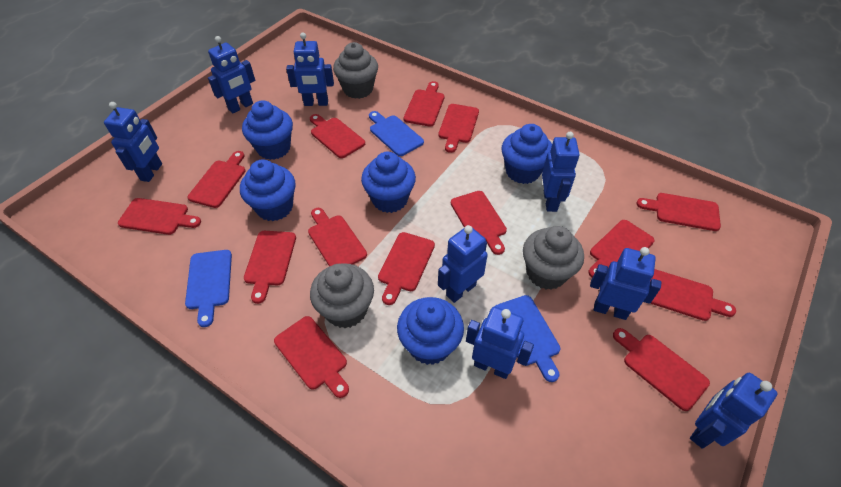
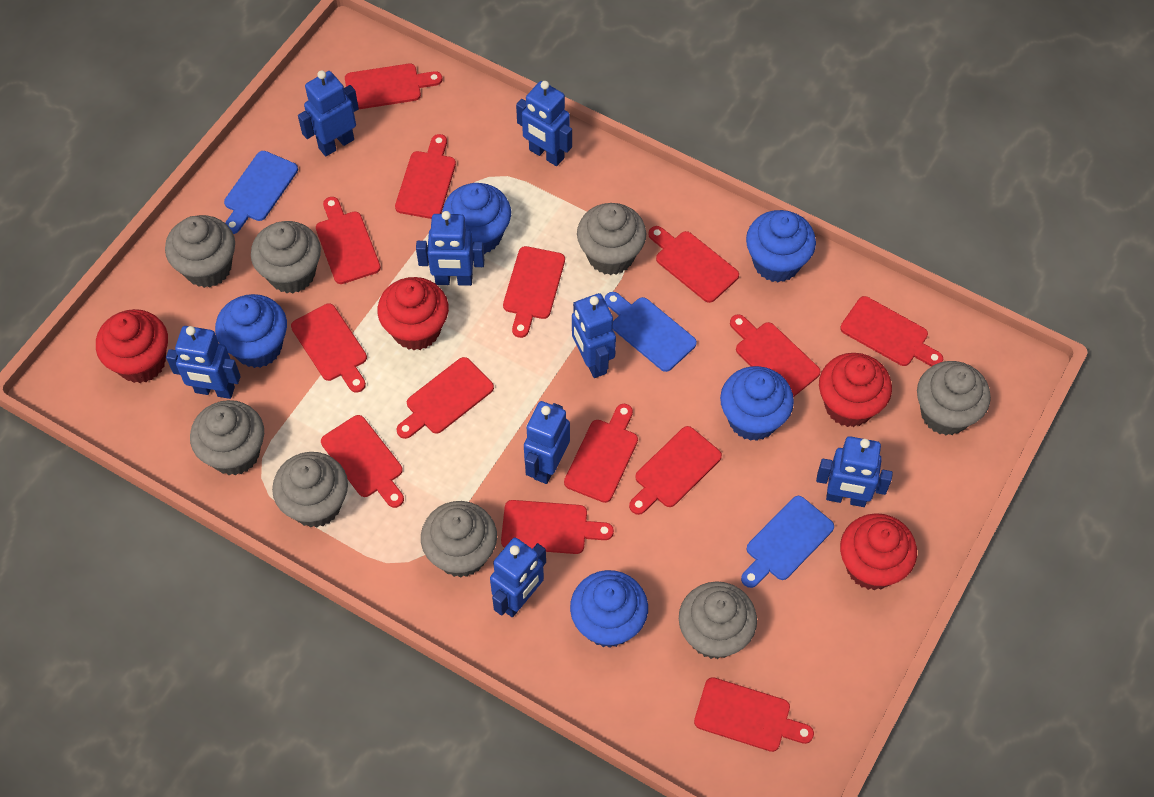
grey cupcake: [310,263,374,328] [333,42,378,99] [523,226,584,290] = 3 -> [165,215,235,288] [190,400,264,475] [251,221,321,293] [272,452,348,528] [421,501,497,578] [577,203,646,275] [679,581,757,659] [917,361,991,435] = 8
red cupcake: none = 0 -> [96,309,168,383] [377,277,449,350] [819,353,892,427] [840,513,917,590] = 4

